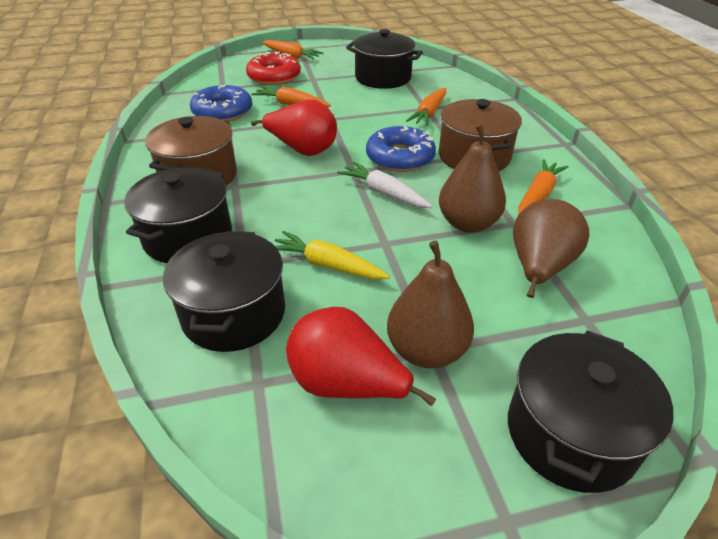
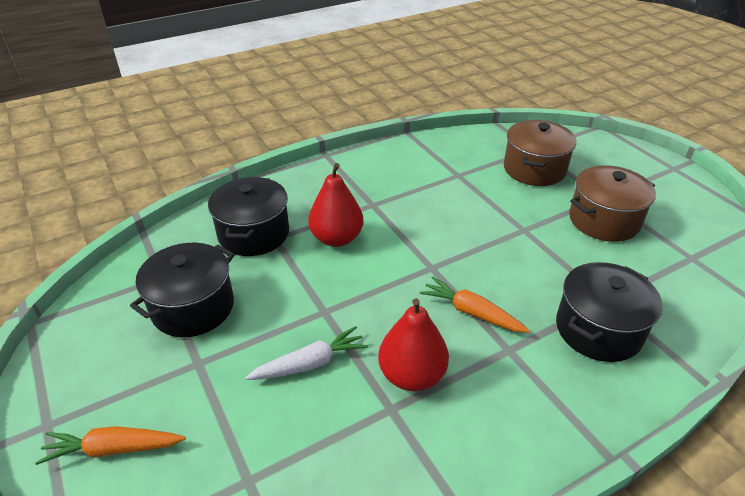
black pot: [124,167,232,263] [163,231,285,352] [346,29,423,89] [508,330,674,493] = 4 -> [130,243,235,337] [208,177,289,256] [556,262,663,362] = 3
blue donut: [190,85,252,122] [366,126,436,172] = 2 -> none = 0
brown pear: [387,241,474,368] [439,124,506,233] [513,199,589,298] = 3 -> none = 0
orange carrot: [251,86,331,107] [262,40,324,60] [406,88,447,126] [518,159,569,214] = 4 -> [35,426,186,465] [420,277,530,333] = 2
red donut: [246,52,301,85] = 1 -> none = 0
yellow carrot: [275,231,390,279] = 1 -> none = 0

